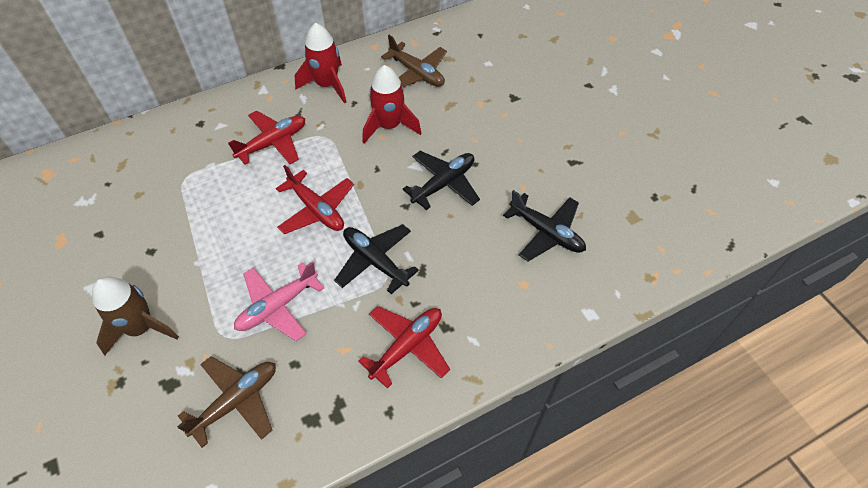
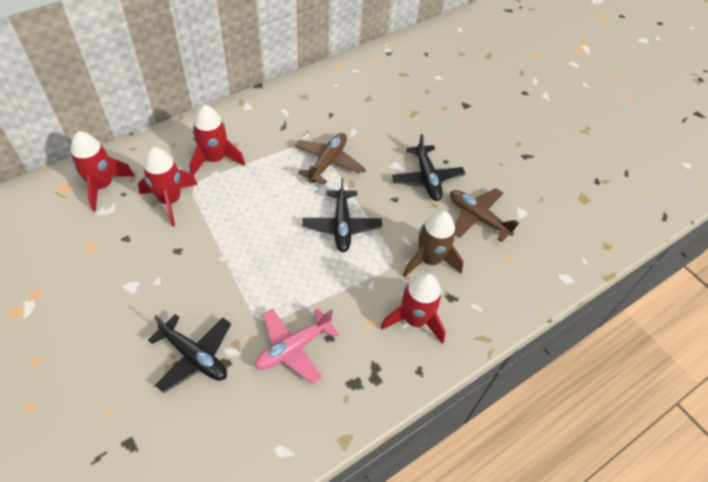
red plane: [228,111,305,165] [276,165,354,234] [358,306,450,389] = 3 -> none = 0
red rocket: [294,23,347,104] [362,65,421,144] = 2 -> [71,131,135,212] [138,147,198,226] [190,105,245,176] [381,273,446,344] = 4

